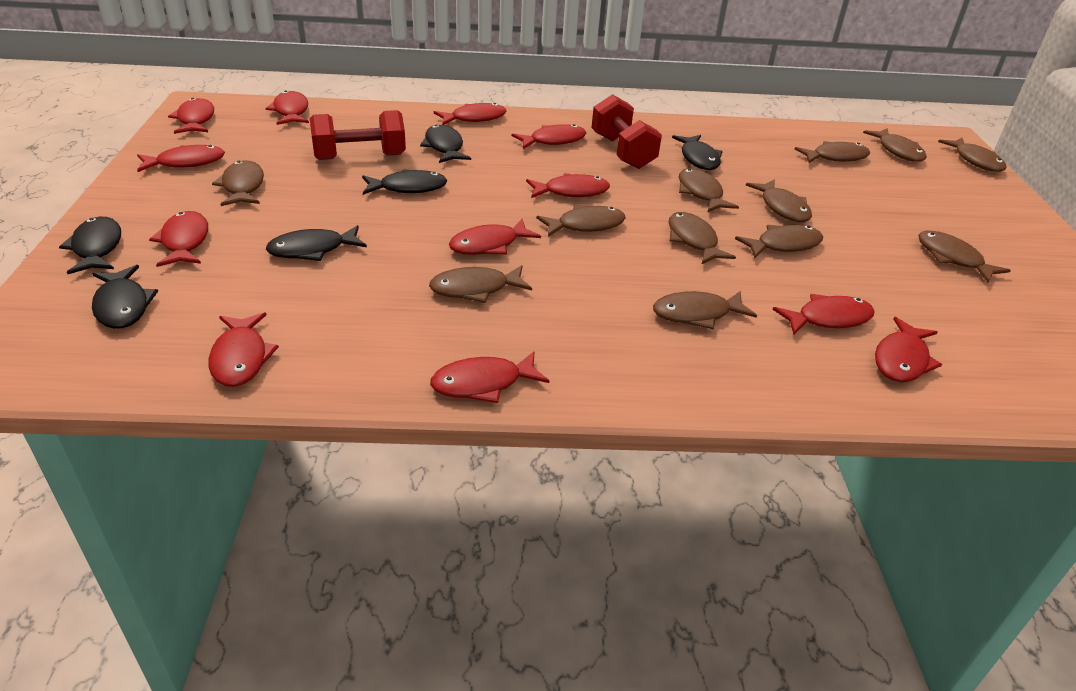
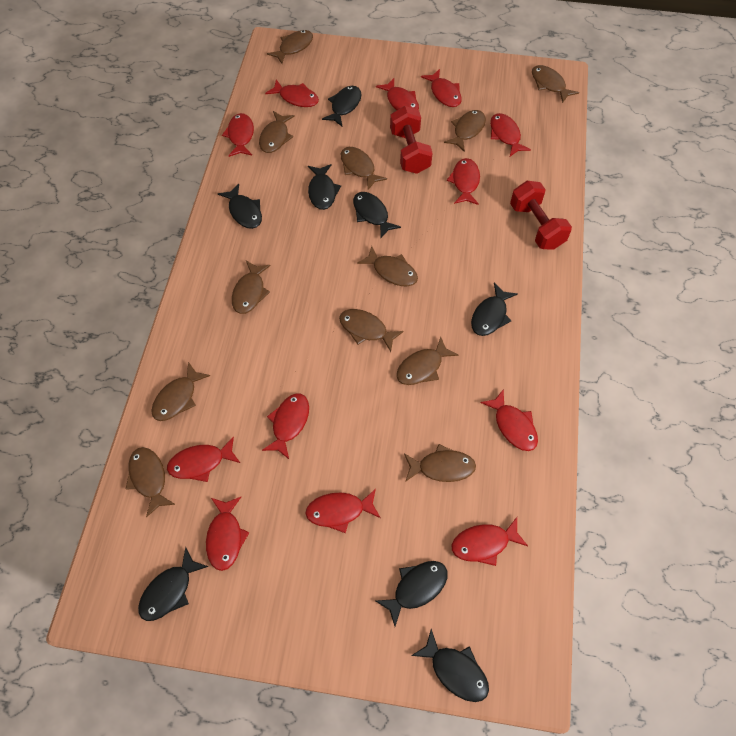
black fish: [59,217,121,274] [92,265,158,329] [266,225,367,261] [362,169,447,195] [420,125,471,163] [672,135,723,170] = 6 -> [138,547,209,621] [218,184,262,229] [308,164,341,210] [322,86,361,126] [353,192,401,239] [376,561,448,626] [411,629,489,702] [471,283,517,336] = 8

